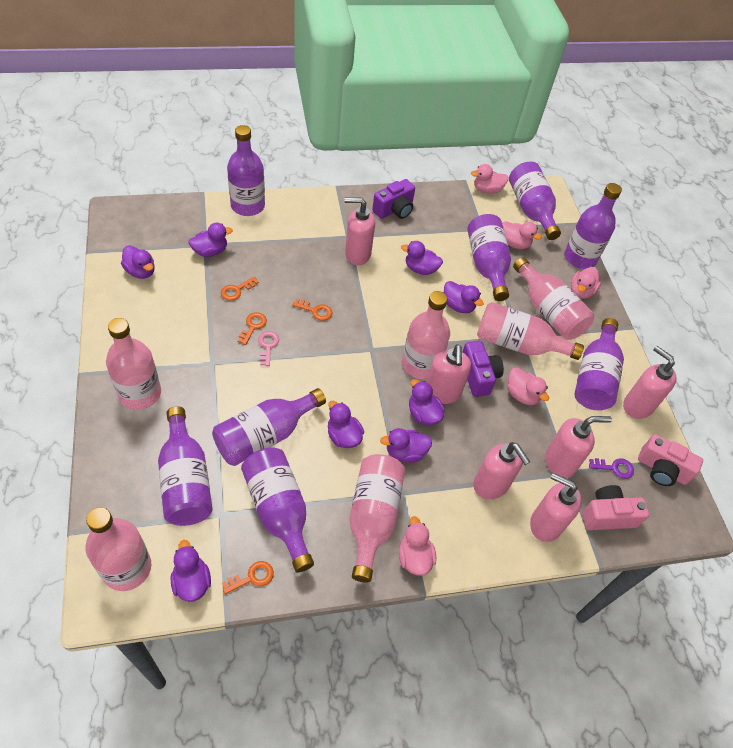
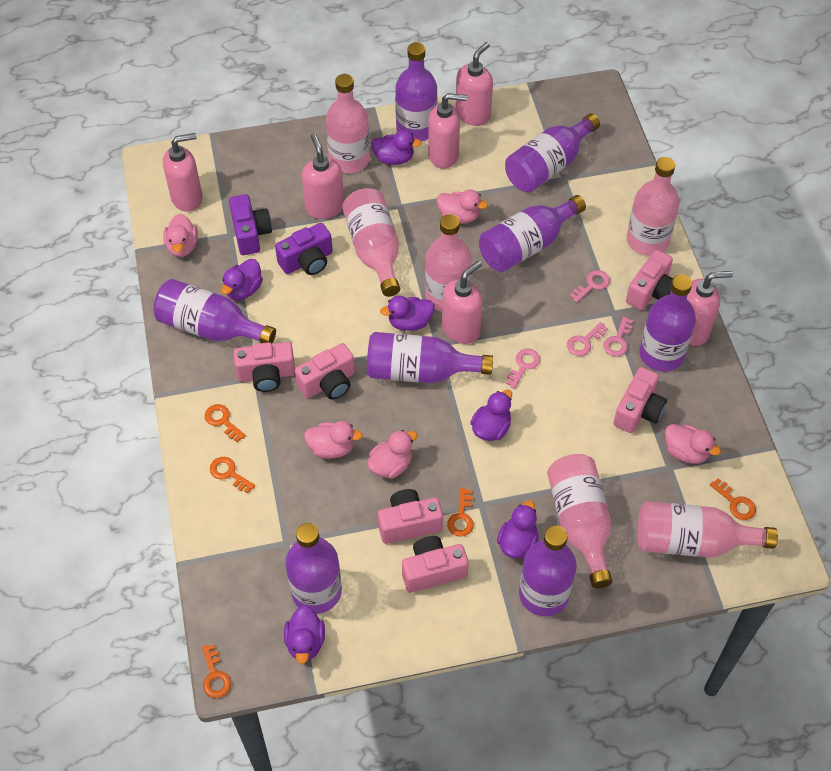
orange key: [221,277,259,301] [222,561,274,594] [238,312,267,345] [293,299,333,321] = 4 -> [202,644,231,698] [205,404,246,442] [210,457,255,494] [447,488,474,537] [710,478,756,520] = 5
pink camera: [582,485,649,530] [638,434,703,486] = 2 -> [233,342,295,392] [295,343,355,400] [378,489,443,544] [402,536,469,593] [613,367,667,433] [626,250,673,311] = 6
pink key: [258,331,279,366] = 1 -> [506,349,540,388] [567,322,608,356] [570,270,610,302] [603,317,633,357] = 4
purple duck: [121,245,155,279] [170,540,211,602] [188,223,233,257] [328,401,364,448] [380,428,432,463] [401,241,443,275] [409,379,445,425] [444,281,484,313] = 8 -> [221,259,263,300] [284,605,325,664] [371,130,422,165] [380,296,434,331] [470,390,512,441] [497,500,539,559] = 6
purple key: [589,458,634,479] = 1 -> none = 0

